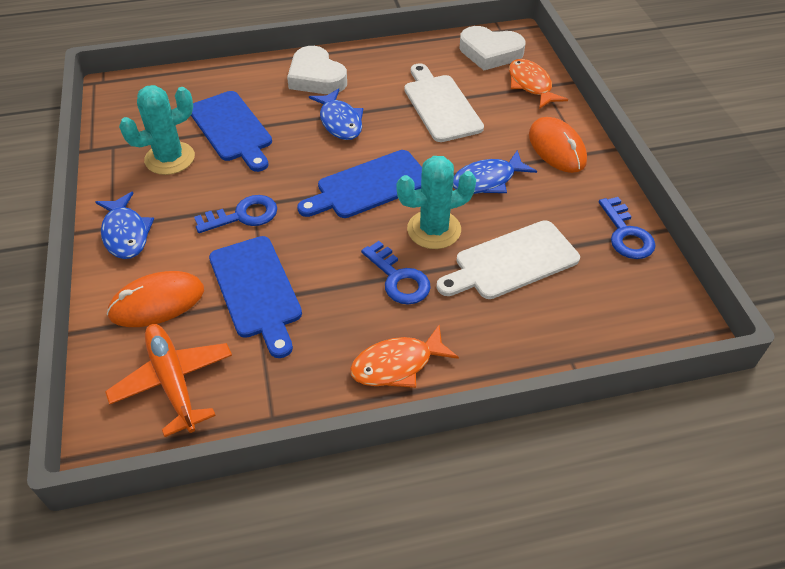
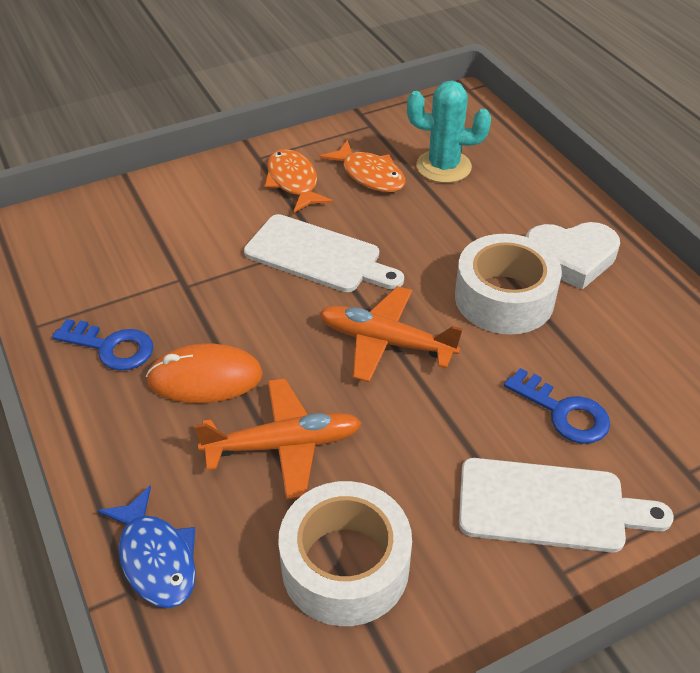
blue cutting board: [191,91,272,172] [209,236,302,358] [297,150,422,218] = 3 -> none = 0
blue fish: [95,191,154,259] [309,88,363,140] [453,150,537,194] = 3 -> [97,485,196,608] = 1
blue key: [194,195,277,233] [361,241,431,305] [599,197,656,259] = 3 -> [52,319,153,371] [504,368,610,444] = 2
orange mouse: [107,271,204,327] [529,117,587,173] = 2 -> [146,344,263,403] = 1
orange plane: [105,324,232,437] = 1 -> [194,378,362,500] [319,286,463,382] = 2
turquoise cactus: [119,85,195,175] [397,156,476,249] = 2 -> [407,81,491,183] = 1
white heart: [287,46,347,94] [460,26,525,70] = 2 -> [525,222,620,290] = 1
white tape: none = 0 -> [278,481,412,626] [455,234,562,334] = 2

